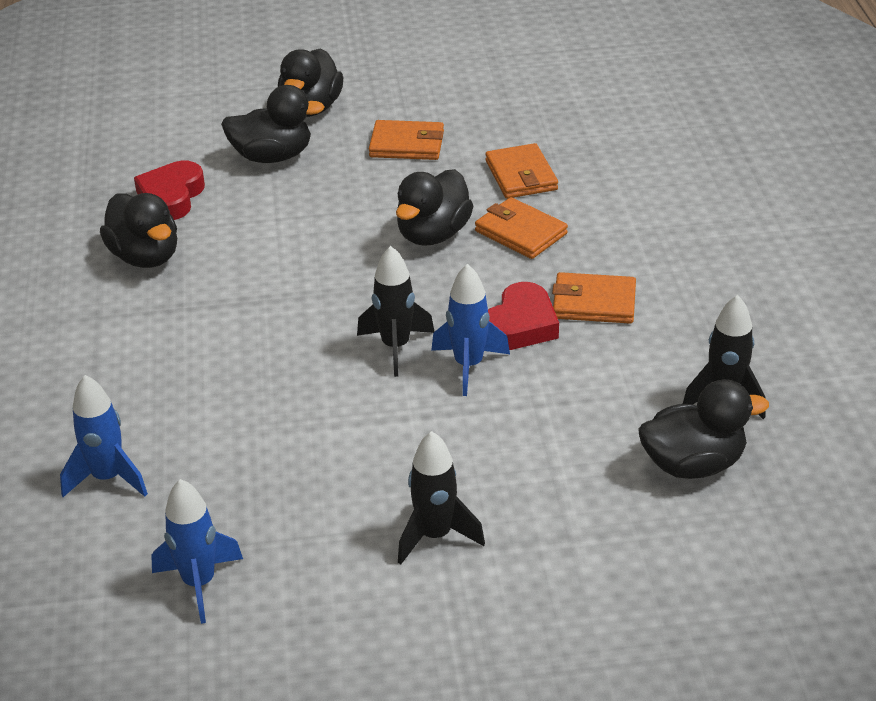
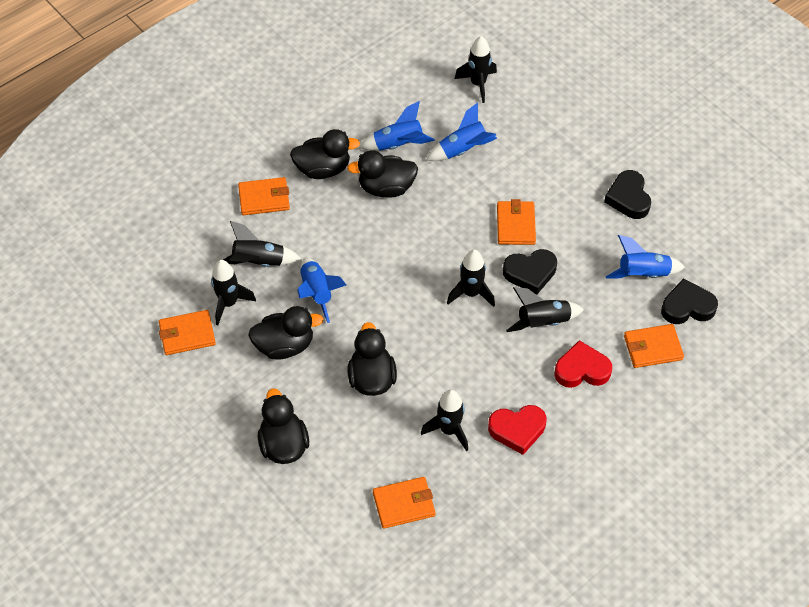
black heart: none = 0 -> [503,249,557,295] [604,170,651,219] [661,278,718,324] = 3
black rocket: [357,246,435,377] [398,431,485,564] [683,295,765,419] = 3 -> [211,260,256,325] [223,221,301,267] [421,390,468,451] [447,250,495,307] [455,36,497,103] [506,287,584,332] = 6
blue rocket: [60,375,148,497] [151,479,243,624] [431,264,510,396] = 3 -> [297,258,346,323] [358,101,435,151] [426,102,497,161] [606,235,685,279] = 4
orange wallet: [369,120,444,160] [475,197,568,259] [486,143,558,199] [552,272,636,324] = 4 -> [159,310,216,355] [238,177,290,215] [373,477,435,529] [497,199,536,245] [624,324,684,368] = 5

